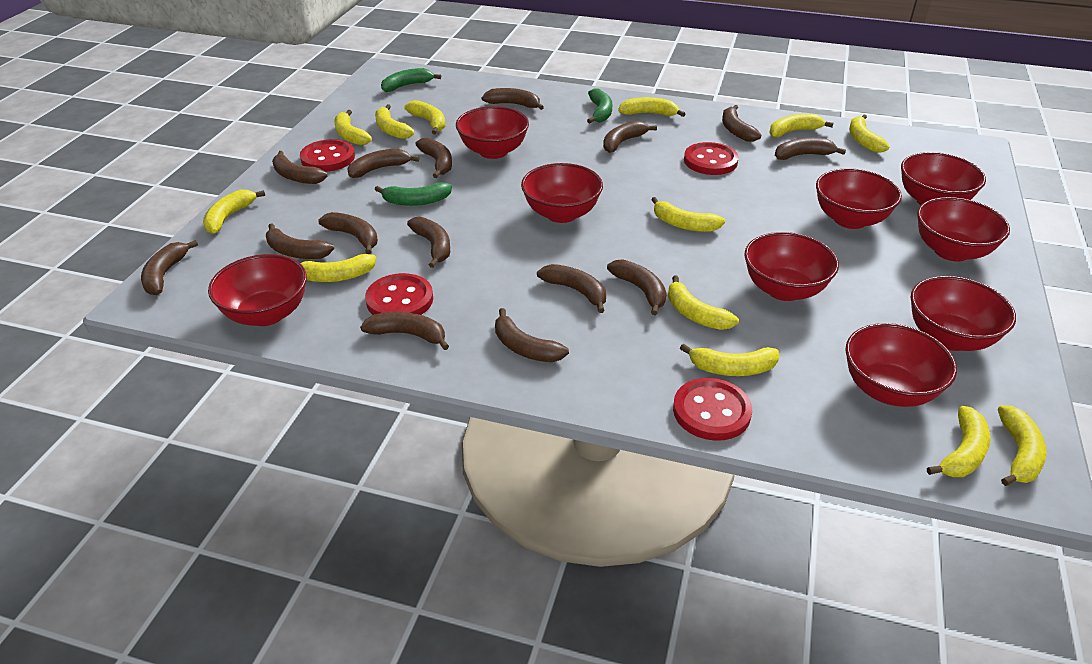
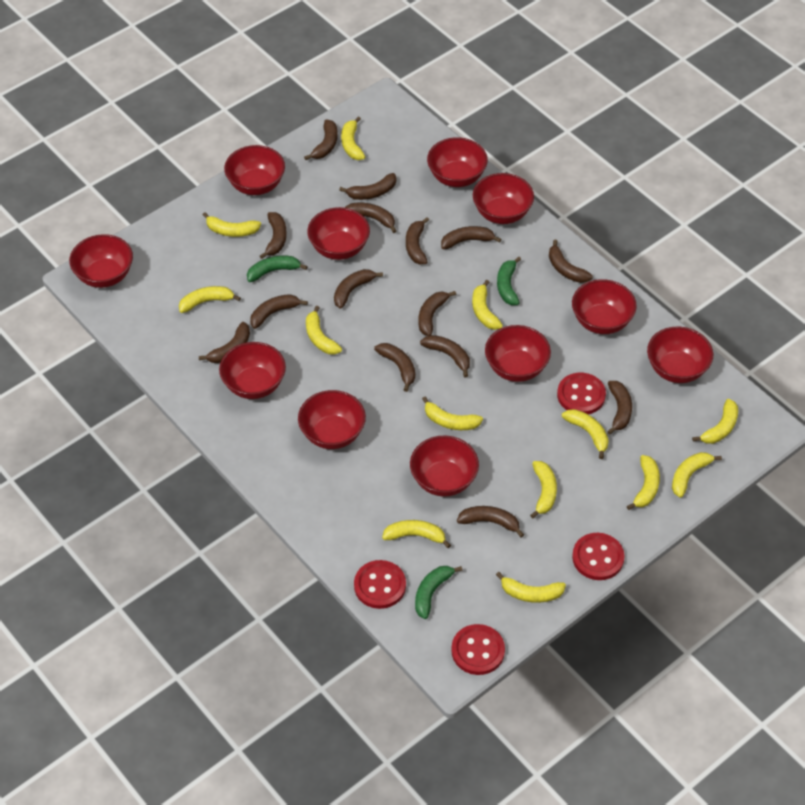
red bowl: [208,254,307,326] [456,106,529,159] [521,163,603,223] [744,232,839,301] [816,168,902,229] [845,323,957,407] [901,152,986,205] [911,276,1016,351] [917,197,1010,262] = 9 -> [69,234,133,288] [219,342,286,399] [224,145,285,195] [298,390,366,449] [307,207,370,260] [410,436,479,497] [427,137,488,187] [473,173,534,224] [485,325,551,382] [572,279,637,334] [647,326,713,383] = 11

